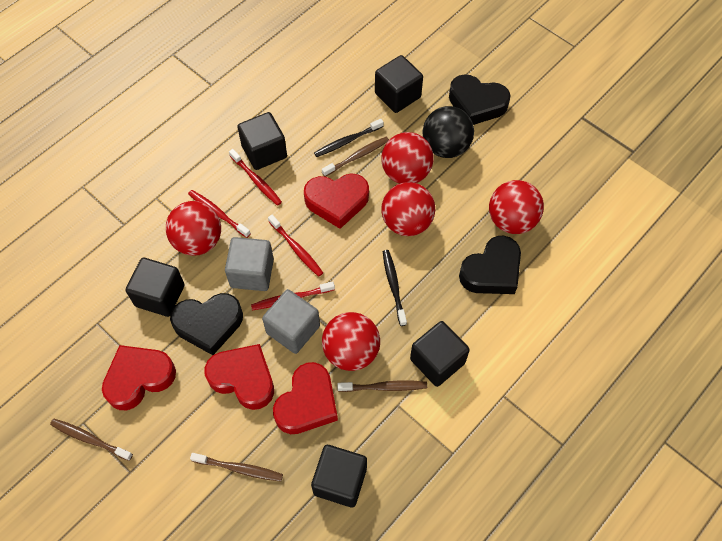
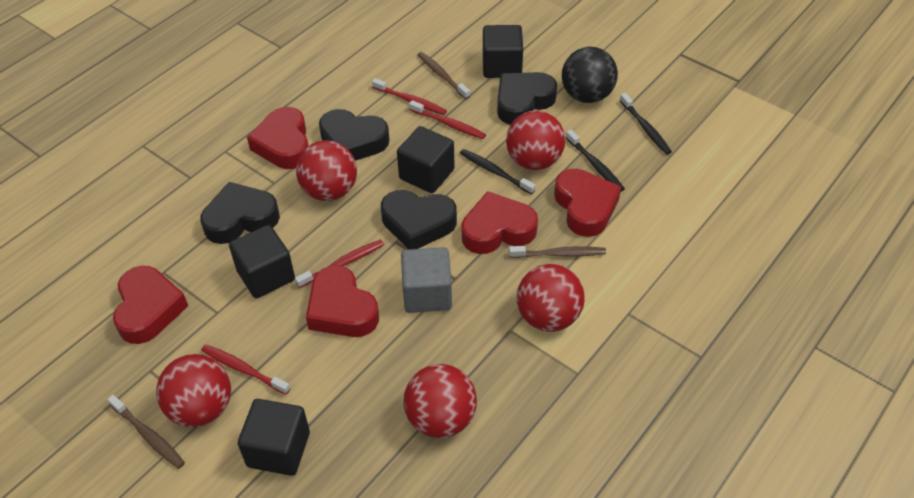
black cube: [125,258,185,317] [237,112,287,170] [311,445,367,508] [375,55,423,113] [410,321,470,387] = 5 -> [229,225,295,298] [238,399,310,476] [397,126,455,193] [483,25,523,78] = 4
black heart: [170,293,243,355] [449,74,510,125] [459,236,521,294] = 3 -> [200,182,280,244] [319,109,390,161] [381,190,457,249] [497,72,557,125] = 4
black toothbrush: [314,119,384,157] [383,250,407,326] = 2 -> [460,149,536,194] [566,130,625,192] [620,93,672,155] = 3
brown toothbrush: [50,419,133,461] [190,453,283,482] [322,137,389,177] [338,380,427,392] = 4 -> [107,395,185,469] [417,52,470,99] [509,246,606,258] = 3
grey cube: [225,237,274,291] [262,289,320,354] = 2 -> [401,247,452,313] = 1
red heart: [102,345,176,410] [204,344,274,410] [273,362,338,434] [304,174,369,229] = 4 -> [113,266,188,344] [247,107,308,169] [306,265,379,337] [462,191,538,254] [554,169,621,237] = 5

